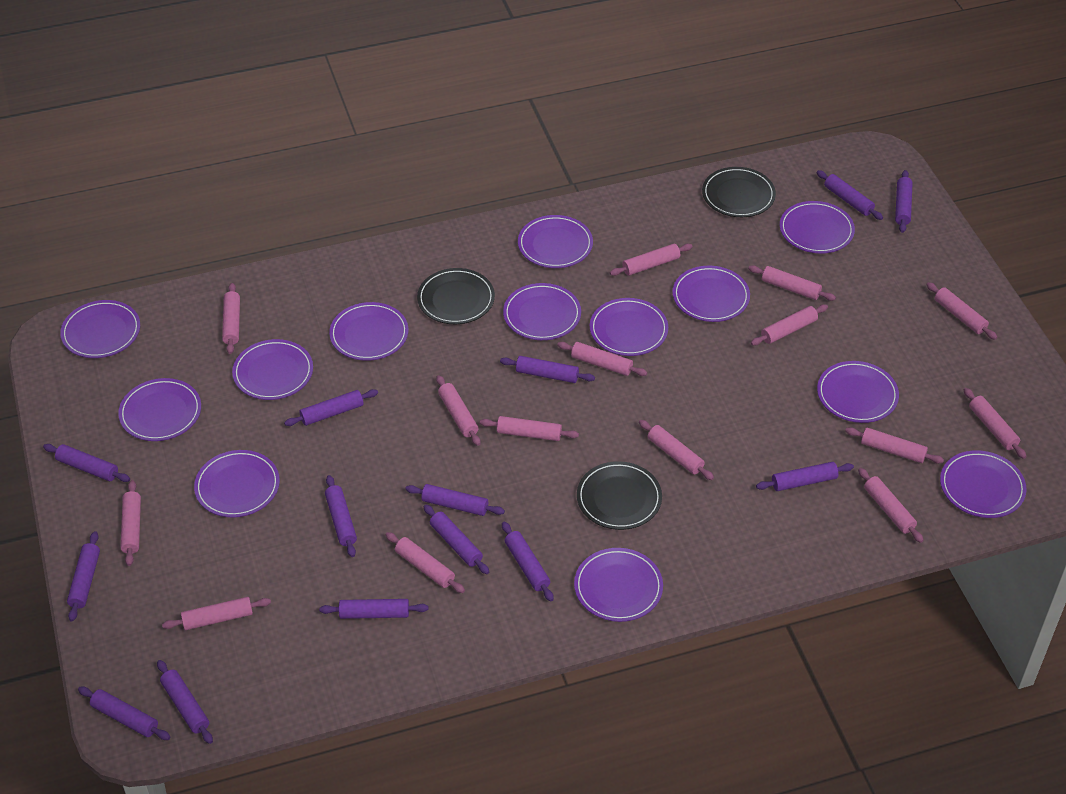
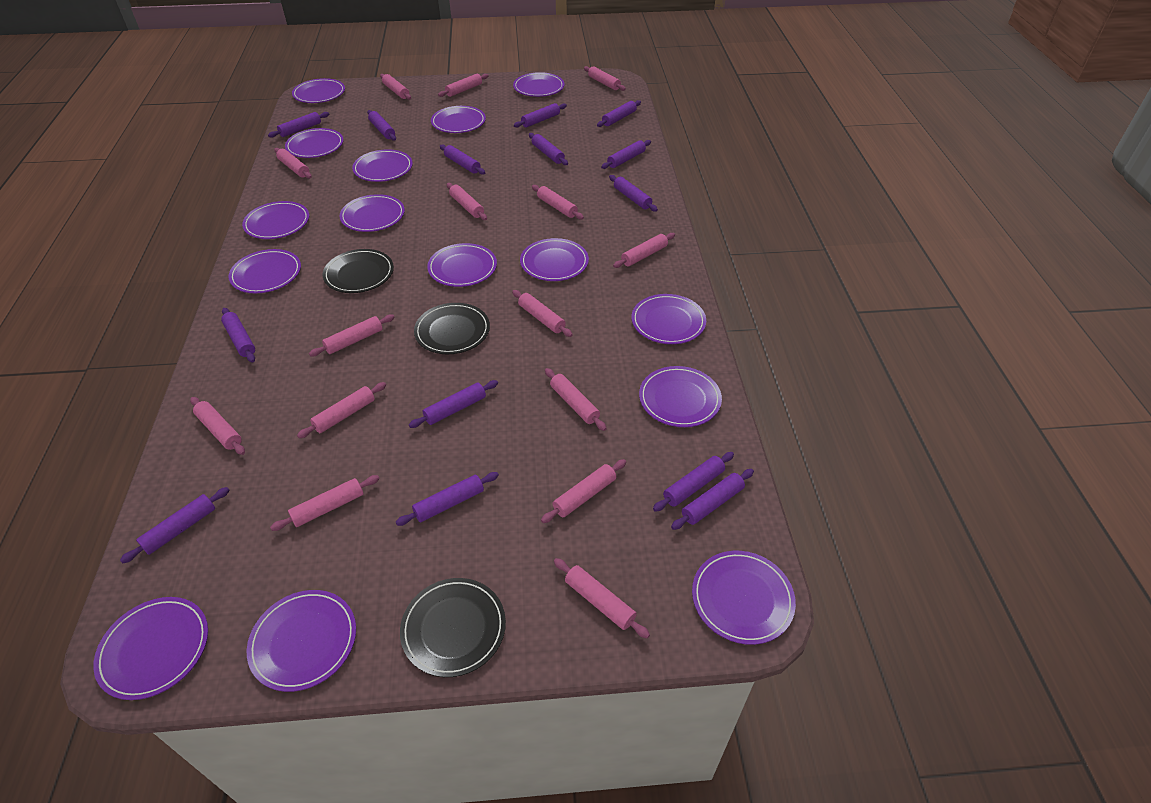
purple plate: [60,300,140,358] [118,378,201,441] [194,450,280,517] [232,339,313,400] [329,302,408,361] [503,283,581,340] [518,215,593,268] [574,548,663,622] [590,298,668,356] [672,266,750,322] [780,201,855,254] [817,361,899,423] [940,450,1026,518] = 13 -> [93,597,208,700] [229,249,301,293] [242,201,309,239] [247,590,356,692] [285,128,344,158] [292,78,345,103] [340,194,405,232] [352,149,413,182] [427,243,497,287] [431,106,486,133] [513,72,565,97] [520,238,589,281] [632,294,706,344] [639,366,722,427] [692,551,796,645] = 15

